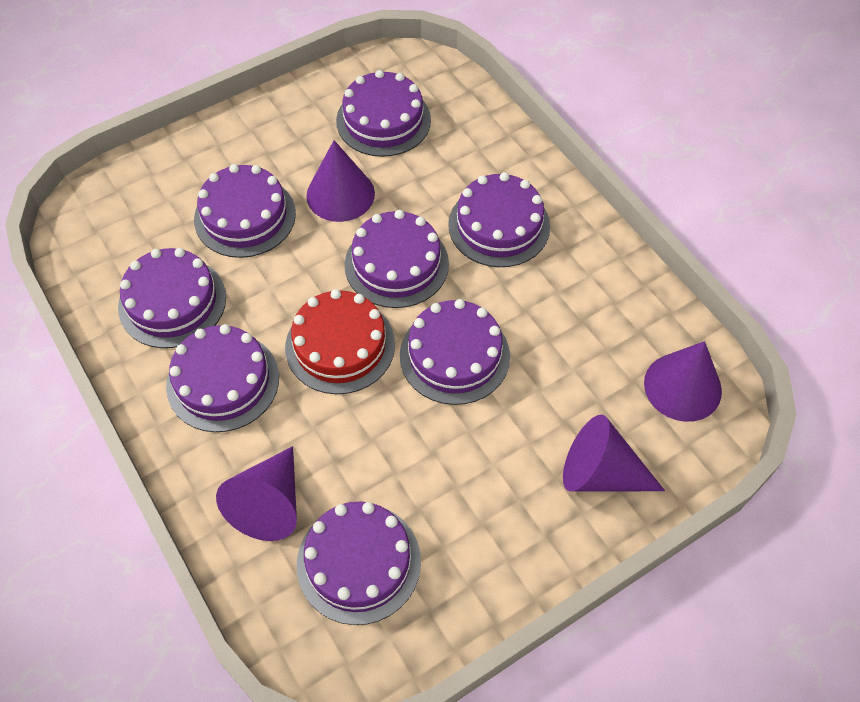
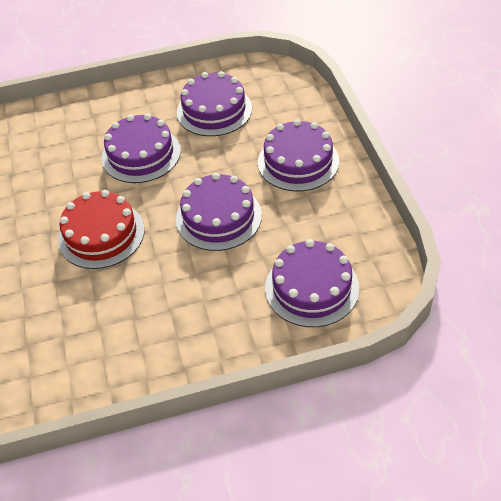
purple cake: [118,248,226,348] [166,324,279,432] [194,164,296,258] [297,501,421,625] [336,70,431,157] [345,210,449,308] [400,299,510,405] [448,172,550,267] = 8 -> [101,114,181,183] [176,173,262,251] [177,71,252,136] [258,119,339,191] [265,239,359,327] = 5
purple cone: [216,446,297,541] [306,140,375,222] [563,415,665,492] [644,341,722,422] = 4 -> none = 0

